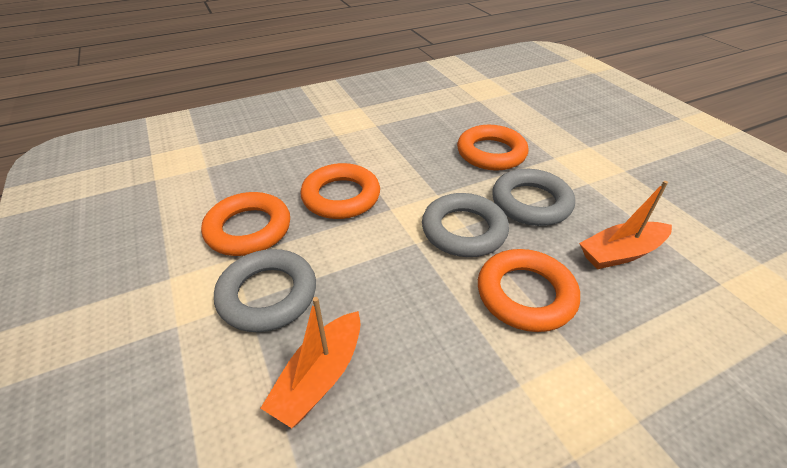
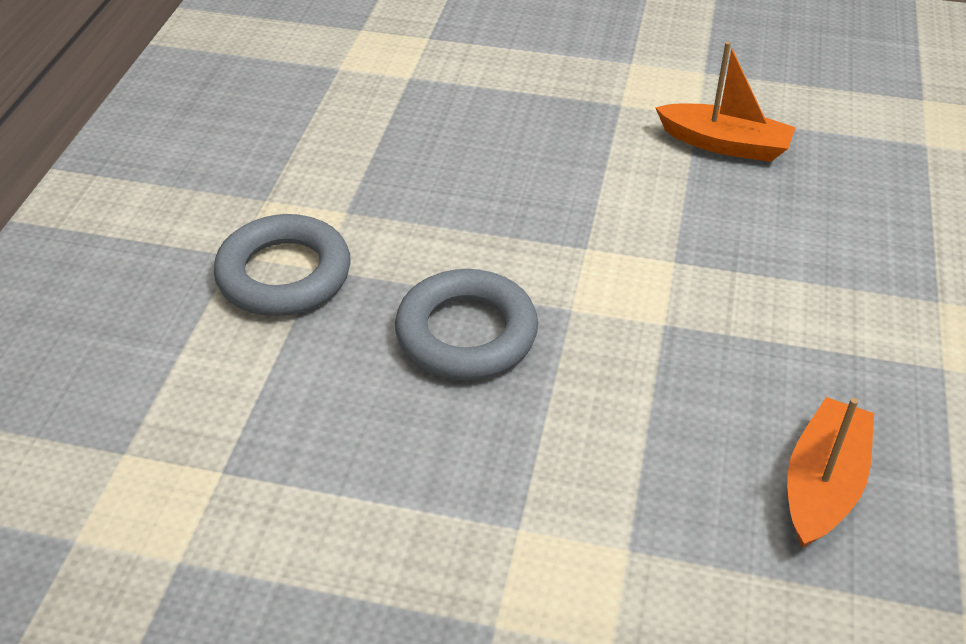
grey ring: [214,249,316,332] [422,193,509,257] [492,169,575,226] = 3 -> [214,214,351,316] [395,269,538,380] = 2
orange ring: [201,192,290,256] [301,163,380,219] [457,125,528,171] [478,249,580,332] = 4 -> none = 0

